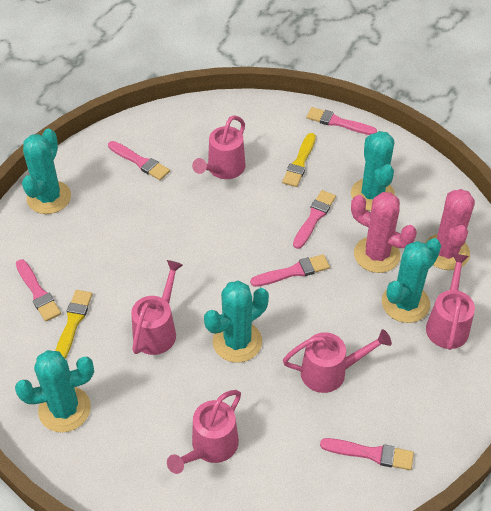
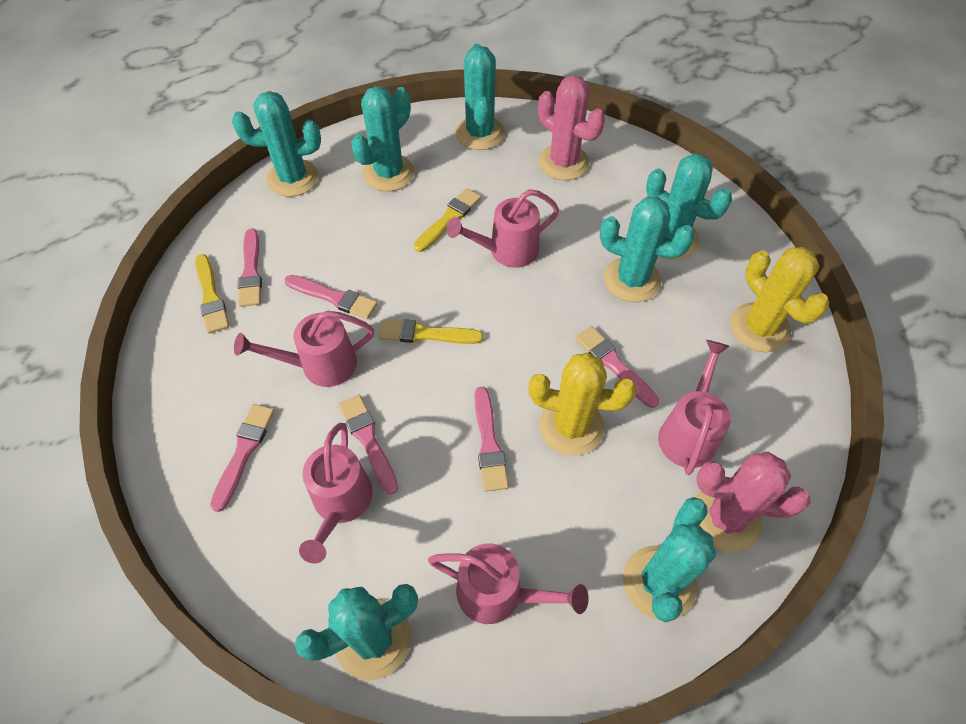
turquoise cactus: [15,350,94,433] [22,129,71,214] [204,280,269,363] [351,131,395,211] [382,238,441,323] = 5 -> [232,91,321,197] [295,584,418,680] [351,86,415,191] [455,44,505,150] [600,197,695,302] [623,497,716,622] [646,153,732,260] = 7
yellow brush: [55,290,92,359] [282,133,316,187] = 2 -> [195,254,229,334] [379,319,484,344] [414,188,481,252] = 3
yellow cactus: none = 0 -> [528,352,637,456] [730,247,829,352] = 2

